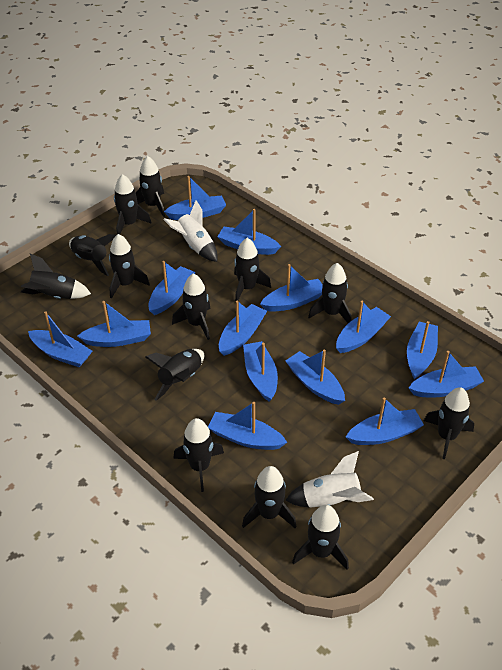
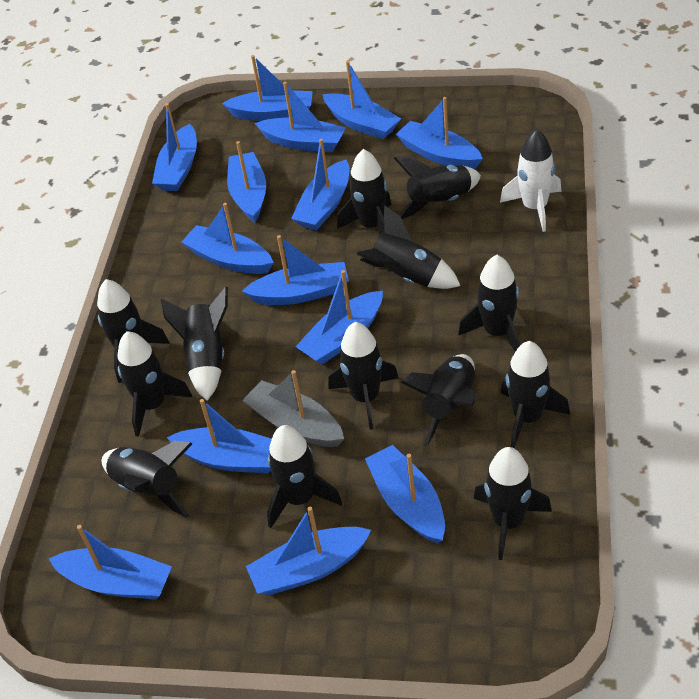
grey boat: none = 0 -> [243,370,344,447] = 1
white rocket: [163,200,218,262] [286,451,374,508] = 2 -> [500,129,562,232] = 1

